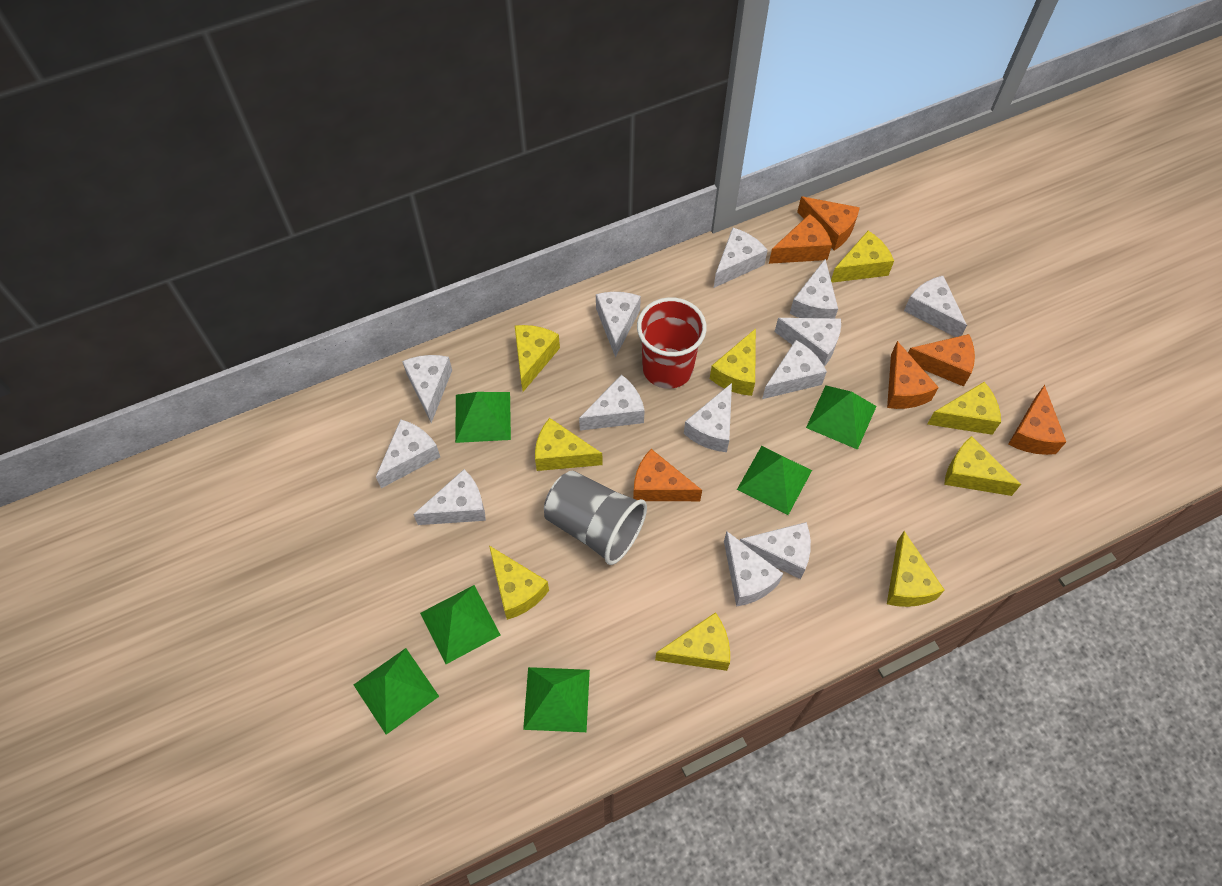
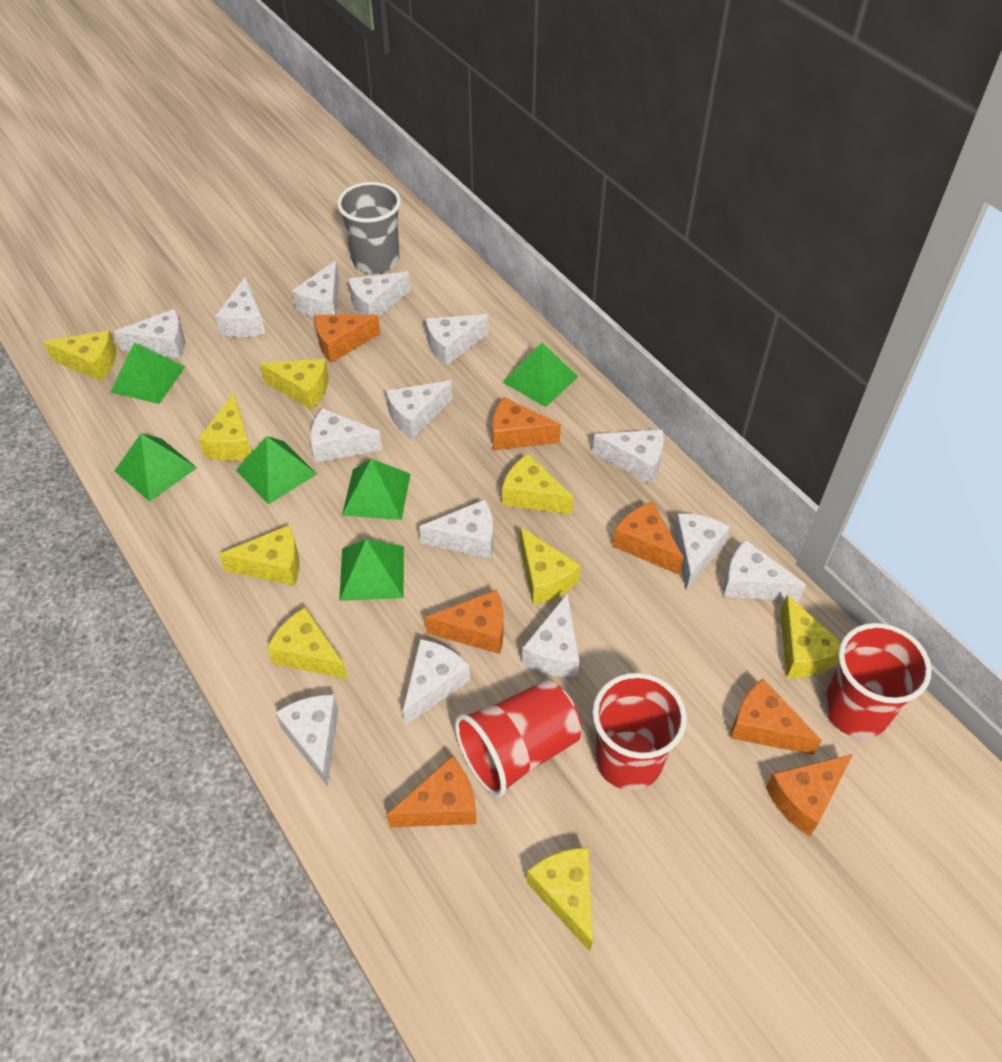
orange cheese: [633,449,702,501] [769,214,832,264] [797,196,860,250] [887,341,939,409] [908,334,975,387] [1008,385,1066,455] = 6 -> [315,314,380,363] [387,756,477,827] [425,589,504,654] [492,397,561,451] [612,502,684,575] [730,678,822,755] [766,754,853,836] = 7
red cup: [637,297,707,389] = 1 -> [455,680,581,797] [592,673,687,790] [824,623,932,738] = 3
white cheese: [376,419,440,488] [402,355,452,423] [413,469,486,525] [579,375,645,431] [596,292,641,358] [684,383,732,452] [714,228,768,288] [724,531,784,607] [740,522,811,579] [762,340,827,399] [775,318,841,367] [790,259,838,318] [904,276,967,337] = 13 -> [114,309,185,359] [216,277,266,337] [275,695,338,786] [292,260,339,317] [311,408,382,463] [348,272,410,317] [386,380,452,439] [403,639,470,725] [419,499,493,559] [426,314,489,366] [522,593,579,677] [592,429,664,484] [674,513,730,590] [723,539,806,602] = 14

